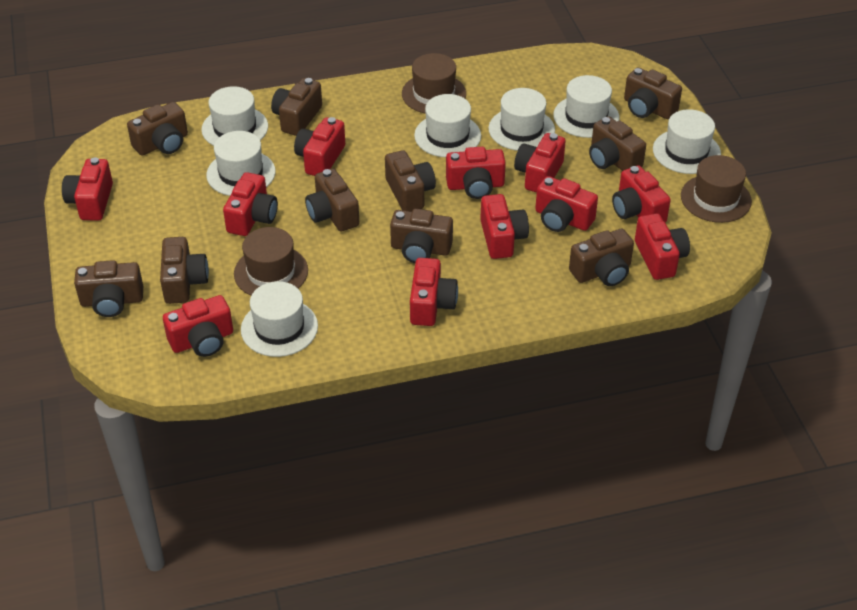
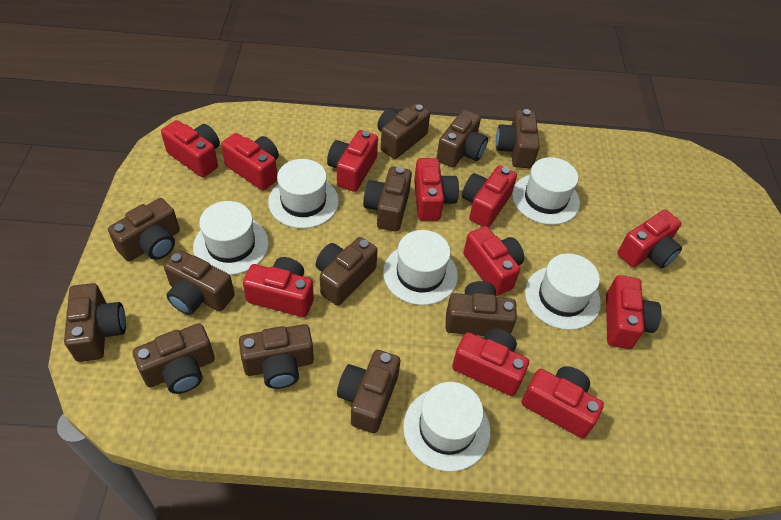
brown camera: [74,260,143,317] [127,102,188,155] [160,237,209,304] [271,78,322,136] [305,169,359,232] [385,150,436,212] [390,209,453,263] [569,229,634,286] [589,116,646,171] [624,68,682,119] = 10 -> [64,283,126,362] [108,198,180,261] [133,323,215,394] [164,250,235,315] [239,324,314,389] [316,237,378,306] [337,350,400,433] [363,166,412,232] [377,103,430,159] [437,110,488,168] [445,281,517,336] [496,109,540,168] = 12
brown hat: [234,227,308,296] [402,53,466,113] [681,155,752,223] = 3 -> none = 0
white hat: [201,86,268,146] [206,131,276,196] [241,281,318,357] [414,94,481,157] [488,88,555,151] [553,75,619,138] [653,109,721,174] = 7 -> [193,201,269,275] [268,159,339,229] [383,230,458,305] [403,382,490,472] [512,157,580,225] [525,253,601,330] = 6

